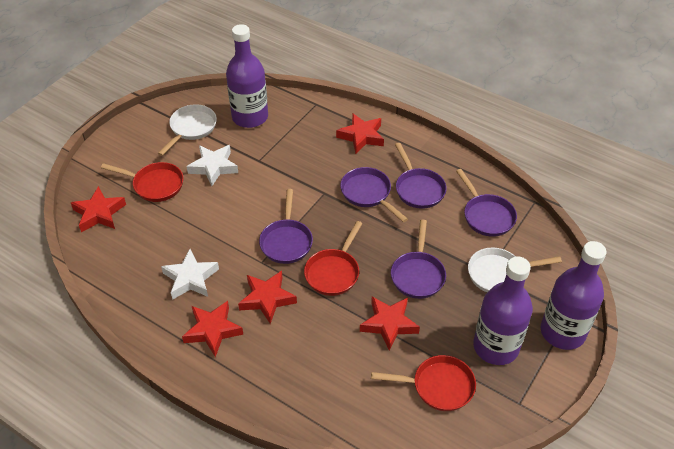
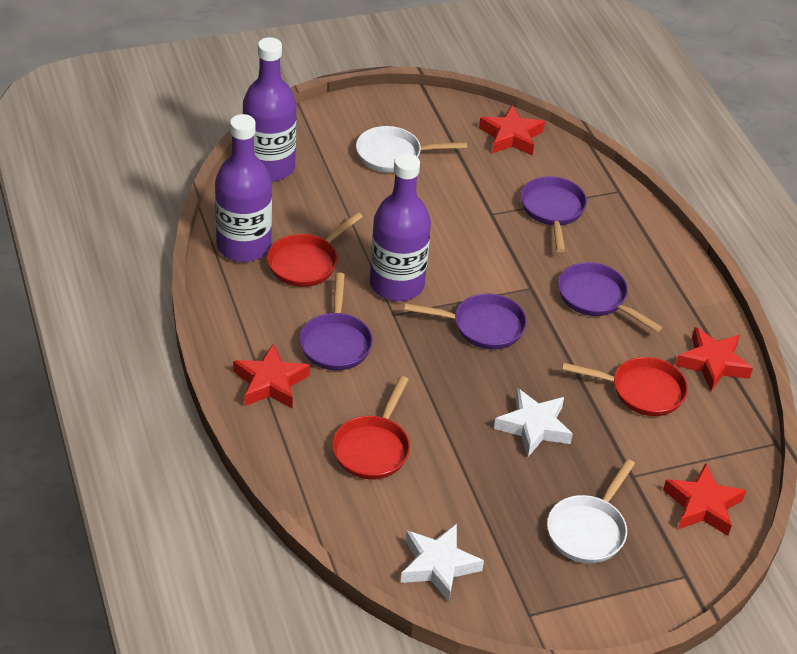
purple pan: [259,189,313,264] [340,167,408,223] [391,220,446,299] [395,143,447,209] [456,169,517,237] = 5 -> [299,273,373,370] [404,294,527,350] [521,176,587,252] [558,262,662,332] = 4
red star: [71,186,126,232] [182,301,243,357] [238,271,297,324] [336,113,384,154] [360,297,420,351] = 5 -> [233,343,310,409] [479,105,545,156] [663,463,746,536] [675,327,753,391] = 4

